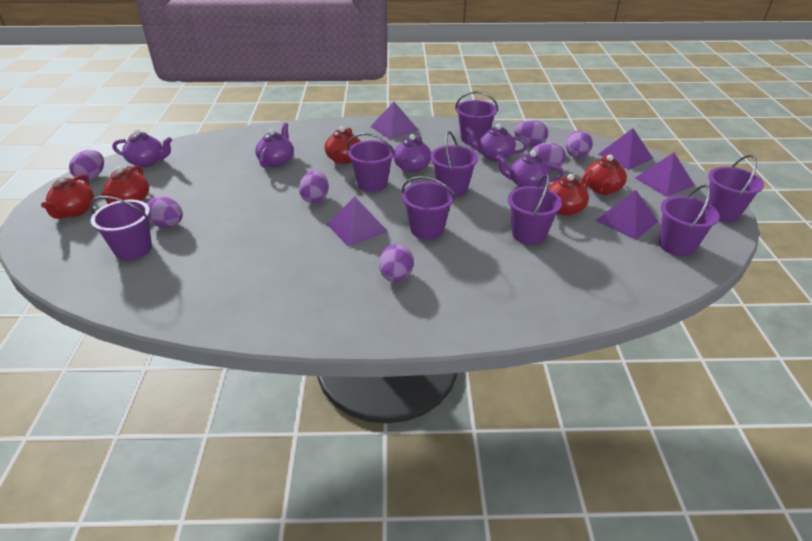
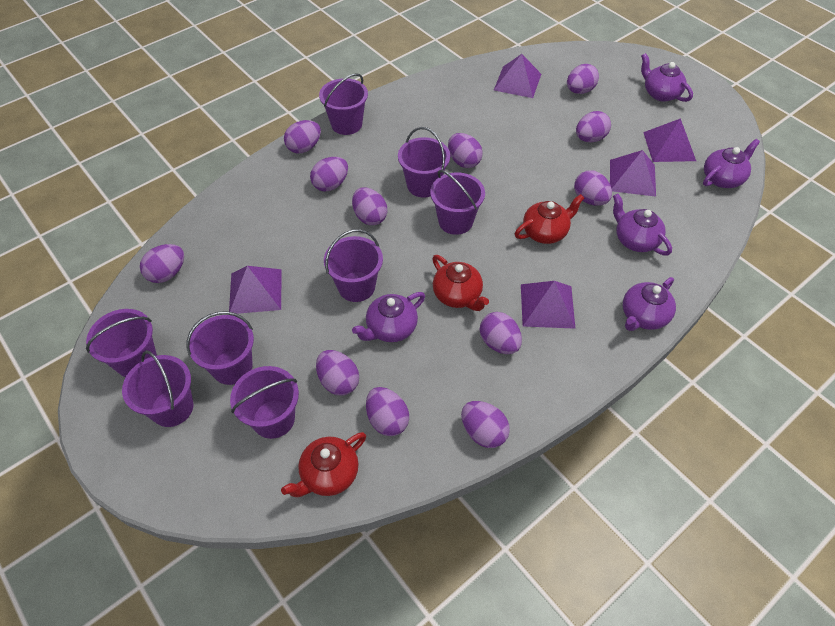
purple egg: [69,150,104,181] [147,196,183,228] [299,170,329,204] [379,244,414,283] [514,120,548,146] [530,143,566,170] [566,130,593,158] = 7 -> [140,244,184,283] [284,120,321,153] [310,157,348,192] [316,350,359,396] [352,187,387,225] [366,387,409,436] [448,133,483,168] [461,401,510,448] [480,312,522,354] [567,64,599,94] [574,170,612,206] [576,111,611,142] = 12
red teapot: [41,174,94,219] [101,166,149,204] [325,126,361,164] [547,169,593,216] [585,155,627,195] = 5 -> [281,432,366,497] [432,255,489,311] [515,194,584,244] = 3

